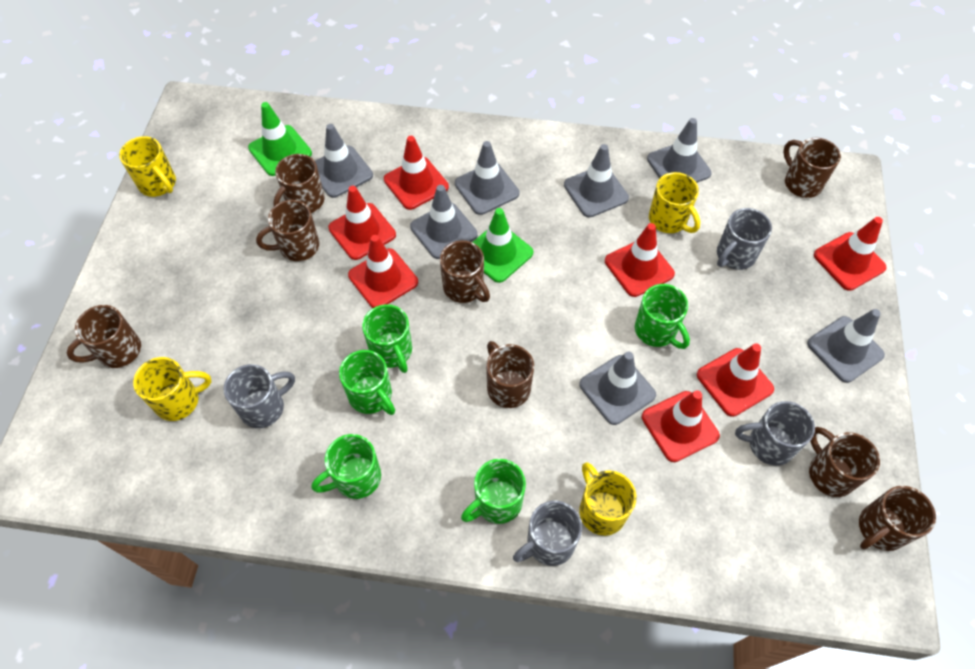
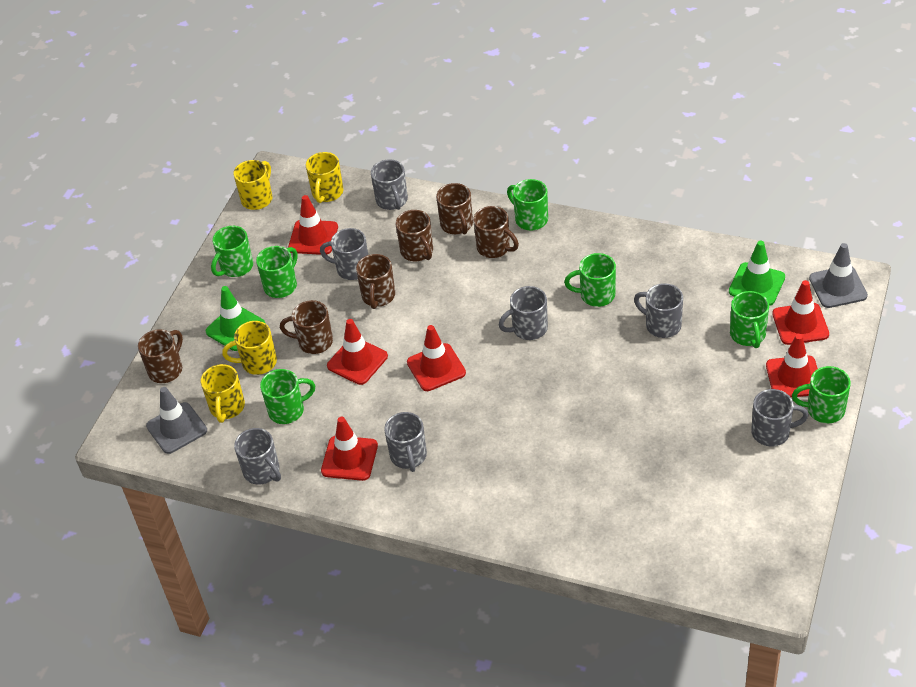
brown mug: [67,305,141,368] [256,200,319,261] [273,154,325,213] [440,240,490,303] [486,341,534,408] [783,138,841,198] [809,427,880,497] [859,486,936,551] = 8 -> [138,329,183,383] [280,300,333,354] [356,254,395,309] [395,210,433,261] [436,183,473,235] [473,206,519,258] = 6
green mug: [312,434,381,499] [339,350,395,415] [362,304,412,373] [461,459,526,524] [635,284,690,349] = 5 -> [211,226,253,277] [256,246,298,298] [260,369,315,424] [507,179,548,231] [564,253,616,307] [730,291,769,348] [792,366,851,423] = 7
grey mug: [224,364,295,428] [513,501,582,566] [717,208,772,270] [735,401,815,466] = 4 -> [234,428,281,485] [320,228,368,280] [371,159,408,210] [384,412,427,472] [499,286,548,340] [634,283,683,338] [751,389,809,446] = 7
grey traffic cone: [315,124,373,198] [410,185,478,259] [455,141,519,215] [564,144,629,217] [579,352,656,425] [647,118,712,183] [807,309,885,383] = 7 -> [146,387,207,454] [809,243,868,308] = 2
red traffic cone: [328,186,396,260] [348,235,418,308] [384,136,449,210] [605,223,675,297] [642,390,720,462] [697,344,774,417] [814,217,887,291] = 7 -> [288,195,338,255] [321,417,378,481] [327,319,388,385] [407,325,466,391] [766,334,818,398] [772,280,829,345] = 6

